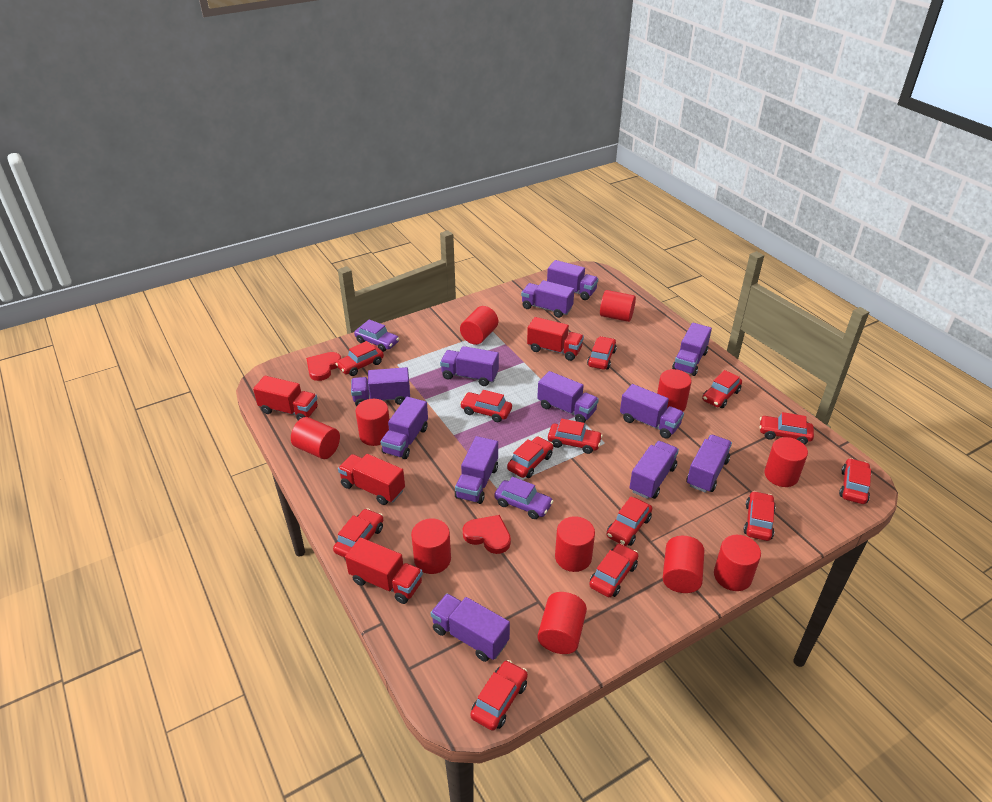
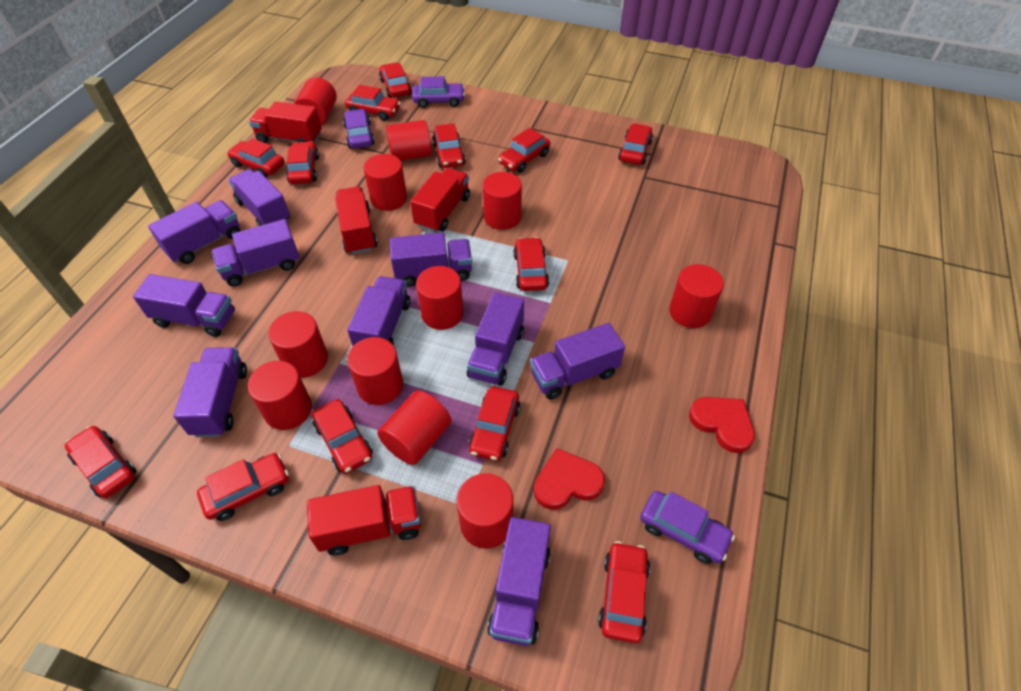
purple car: [354,319,399,352] [494,477,553,519] = 2 -> [343,109,375,148] [412,76,465,108] [640,491,735,564] = 3
purple truck: [351,367,410,406] [381,397,428,459] [431,594,510,662] [440,346,499,386] [455,436,498,504] [521,280,574,318] [537,371,599,423] [547,260,598,300] [620,384,684,439] [629,441,679,499] [672,323,712,376] [687,435,732,493] = 12 -> [133,274,235,337] [148,200,240,264] [173,347,247,437] [212,219,299,287] [228,169,290,226] [347,276,410,346] [390,232,472,287] [467,293,524,386] [487,517,551,646] [530,323,625,400] = 10

